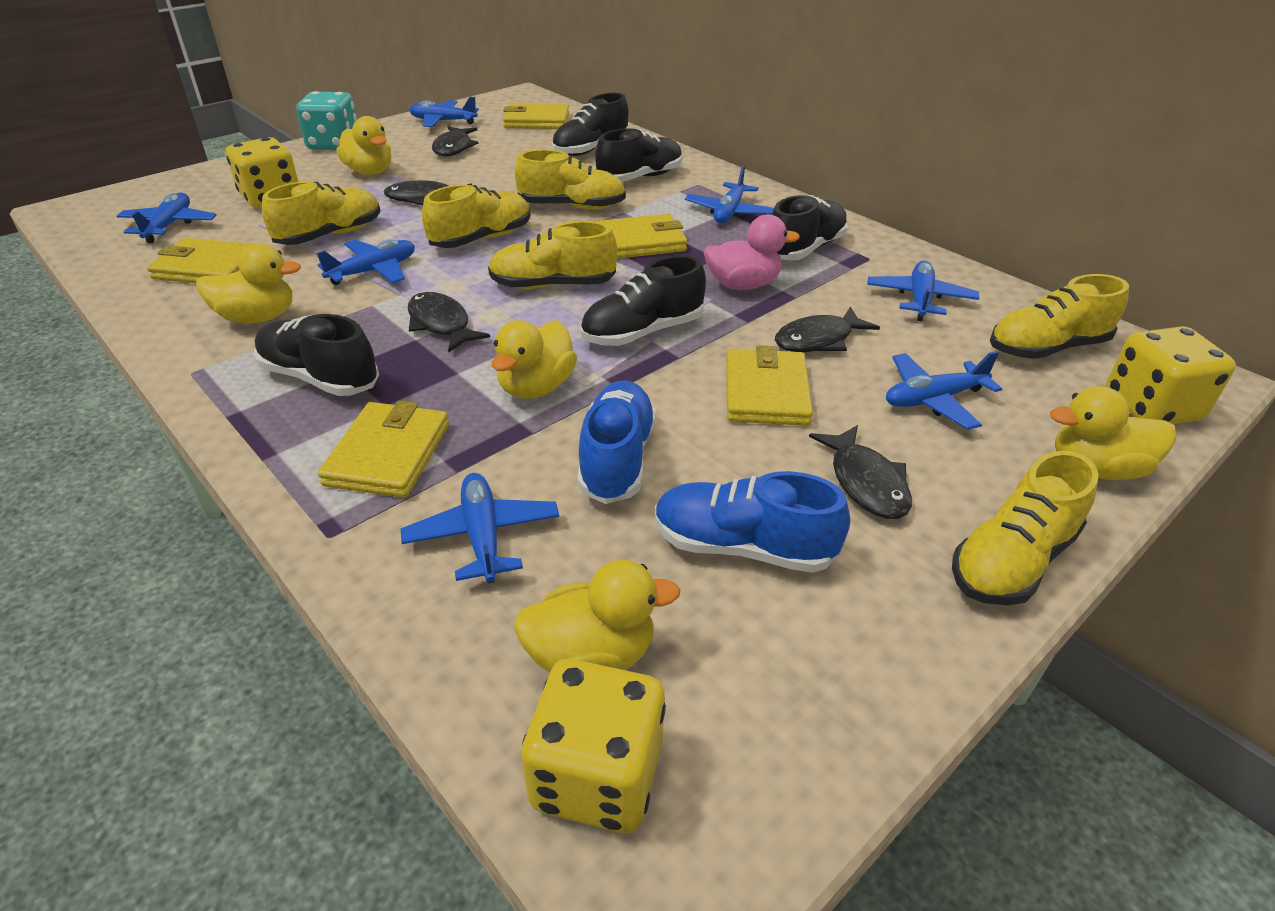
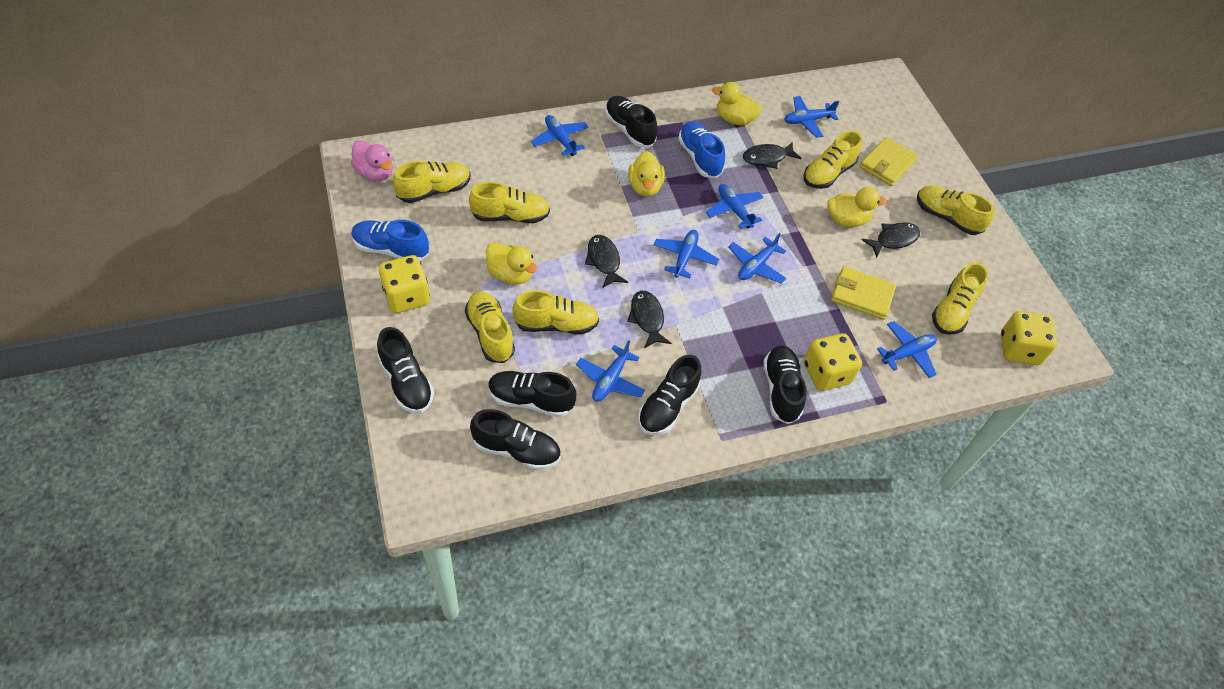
black fish: [384,180,472,205] [408,292,490,353] [432,126,478,156] [775,307,880,352] [809,425,912,519] = 5 -> [585,235,628,288] [627,291,671,348] [743,141,802,169] [862,223,920,258] = 4
black shoe: [254,314,379,396] [552,93,629,156] [580,255,706,346] [595,128,683,182] [771,195,848,261] = 5 -> [377,327,434,413] [470,409,561,470] [488,371,576,417] [605,96,657,147] [638,355,701,435] [763,345,806,424] = 6
turquoise dice: [296,91,357,150] = 1 -> none = 0
yellow duck: [196,244,301,323] [337,116,391,175] [491,320,577,399] [513,560,680,672] [1050,386,1176,480] = 5 -> [486,242,538,284] [628,151,665,196] [712,82,762,125] [827,187,887,227] = 4
yellow shoe: [262,181,381,245] [422,185,531,248] [488,221,617,289] [515,149,626,209] [952,451,1099,605] [990,274,1129,359] = 6 -> [393,161,470,203] [465,291,515,363] [469,182,550,223] [513,290,599,335] [803,131,862,189] [917,185,994,235] [932,262,988,335] = 7
yellow wallet: [147,238,254,283] [318,400,449,498] [503,103,569,129] [596,214,687,259] [726,345,813,426] = 5 -> [831,266,896,320] [860,137,918,186] = 2

